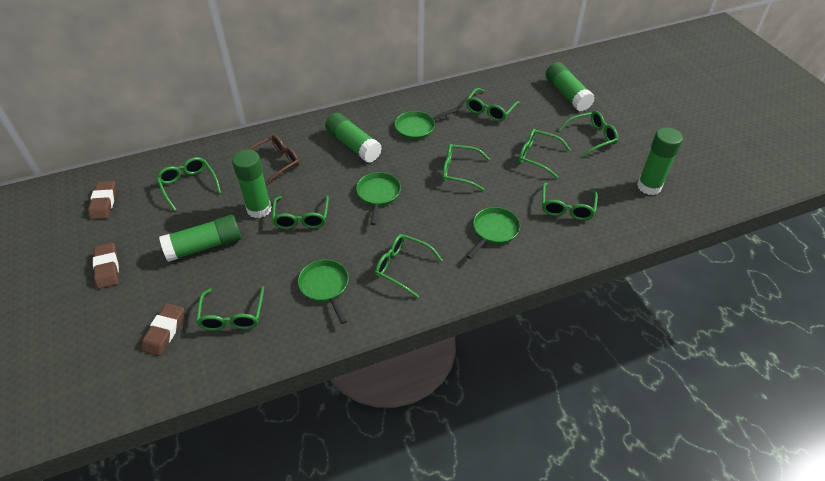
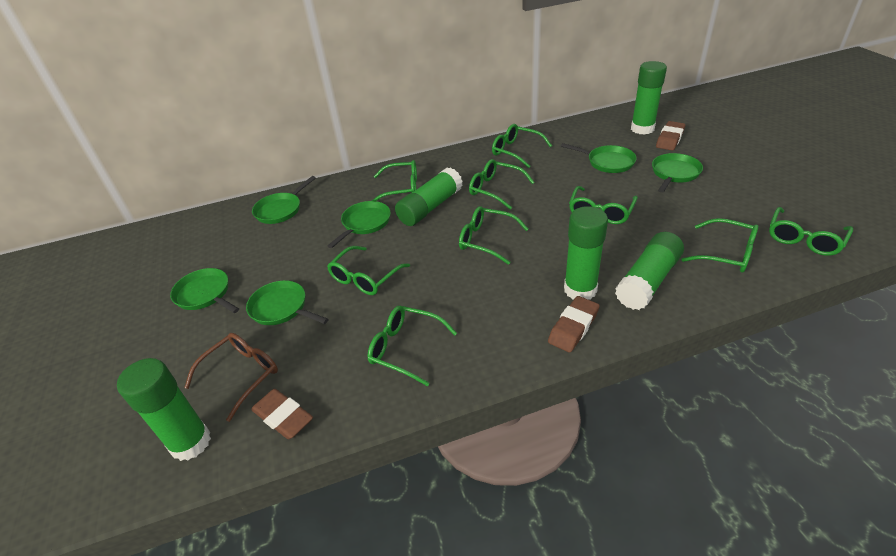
green pan: [298,260,349,324] [356,172,401,225] [395,108,457,140] [467,207,520,259] = 4 -> [170,268,239,313] [246,280,328,325] [252,176,316,224] [328,201,391,248] [561,143,637,173] [652,153,703,193] = 6

